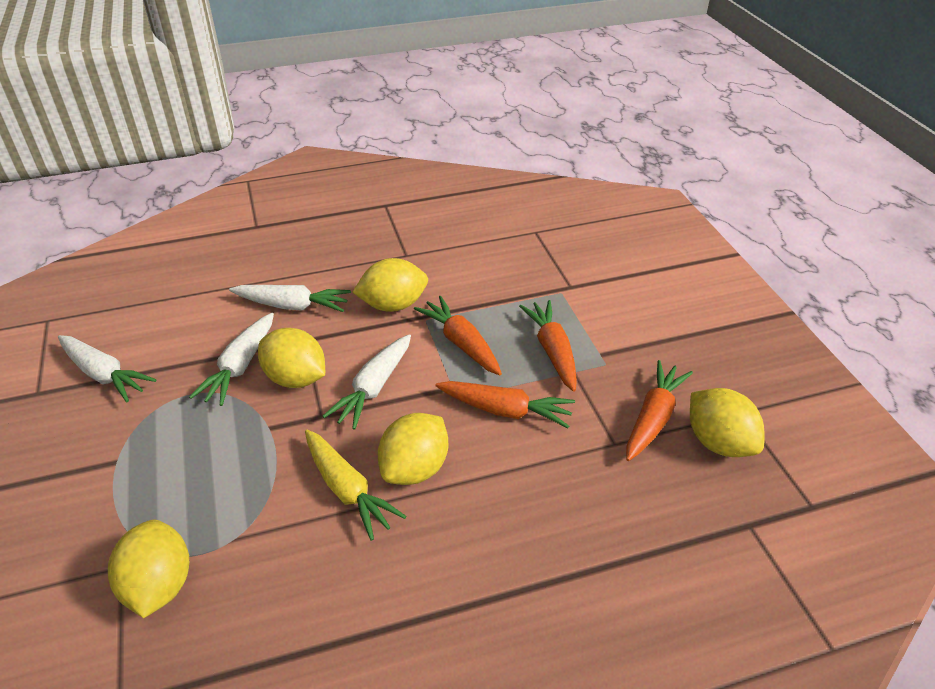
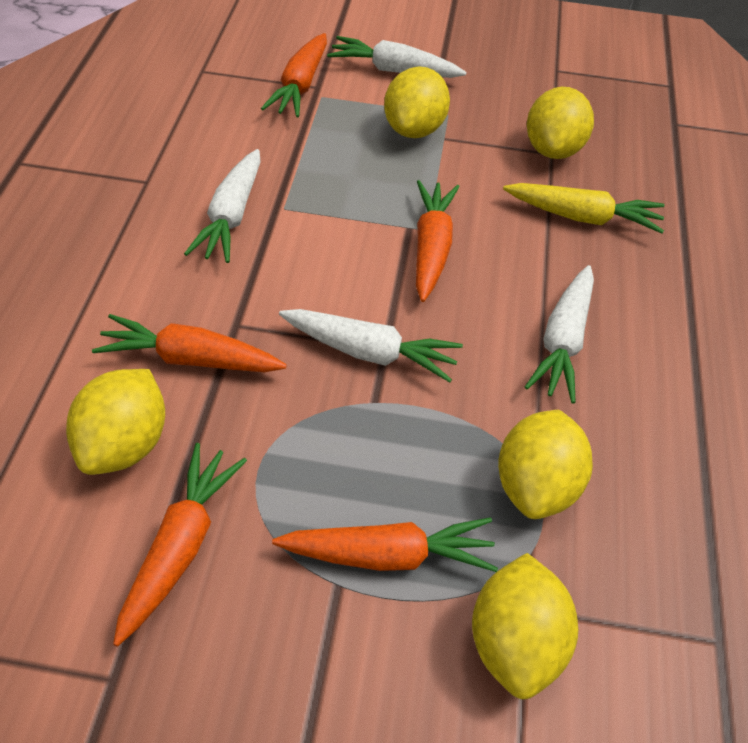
orange carrot: [414,296,502,375] [435,381,575,428] [519,300,577,392] [626,360,693,461] = 4 -> [92,314,287,372] [113,443,247,646] [261,33,327,117] [272,517,498,572] [416,180,460,302] = 5

